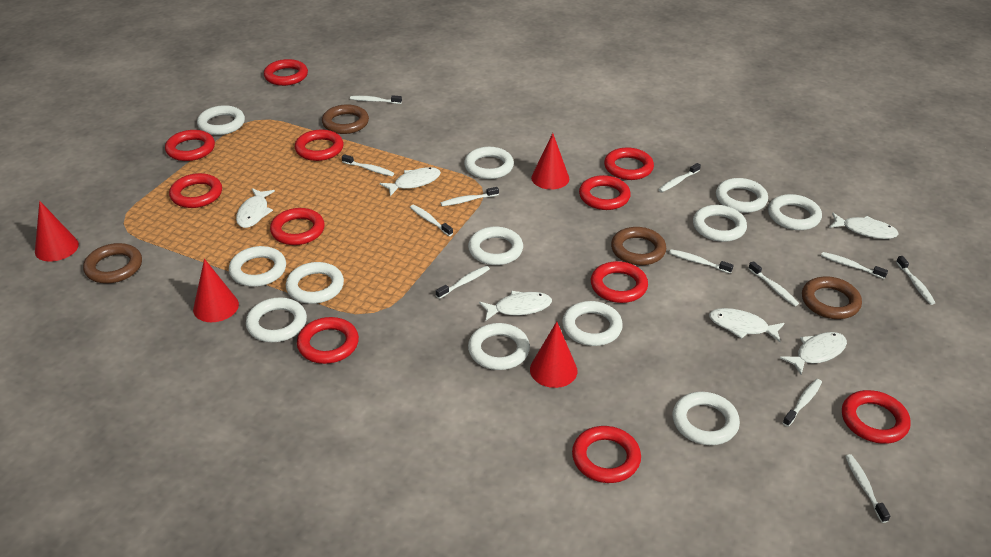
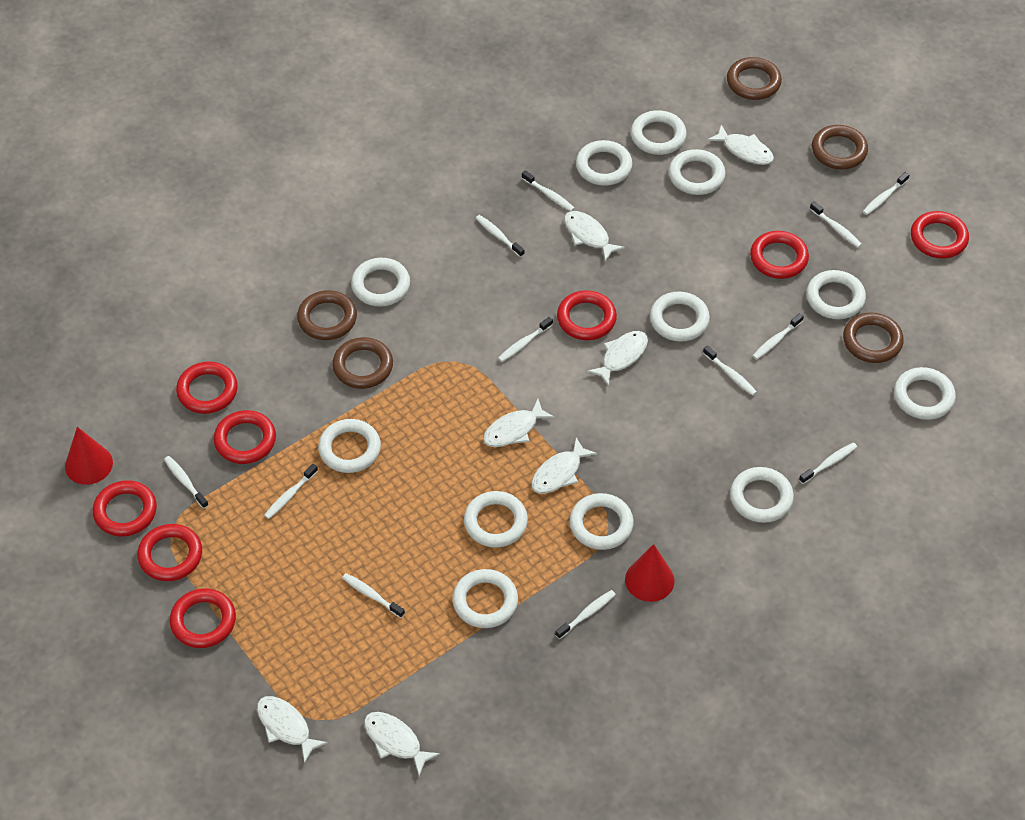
brown ring: [83,243,142,284] [322,104,369,134] [611,227,666,265] [802,276,862,319] = 4 -> [297,290,357,340] [332,337,393,389] [727,57,782,100] [812,125,868,169] [843,312,904,363] = 5
red cone: [35,201,79,261] [193,259,239,322] [530,322,577,388] [531,133,569,190] = 4 -> [65,427,113,485] [625,544,675,602] = 2
red ring: [165,130,215,161] [169,173,222,208] [264,59,308,86] [270,208,324,245] [295,129,344,161] [297,317,359,364] [572,426,641,483] [579,175,631,210] [591,261,648,303] [604,147,654,180] [842,390,911,444] = 11 -> [93,480,157,537] [137,524,202,581] [169,588,236,648] [176,361,238,414] [213,410,276,464] [557,290,617,340] [750,231,809,279] [911,211,969,259] = 8
white fish: [236,188,275,228] [380,167,441,196] [479,291,552,321] [709,308,784,342] [780,332,847,375] [829,213,899,239] = 6 -> [257,696,328,764] [364,712,440,776] [483,399,555,447] [531,438,597,494] [564,211,625,262] [587,331,648,387] [707,125,774,165] = 7

